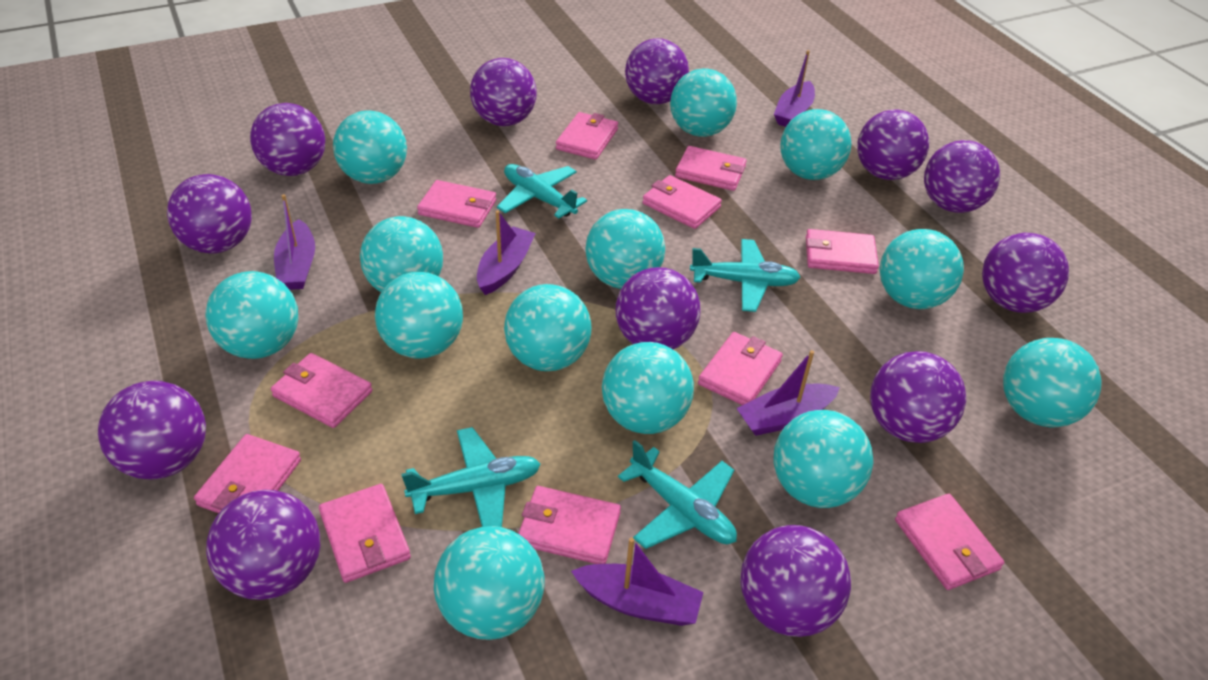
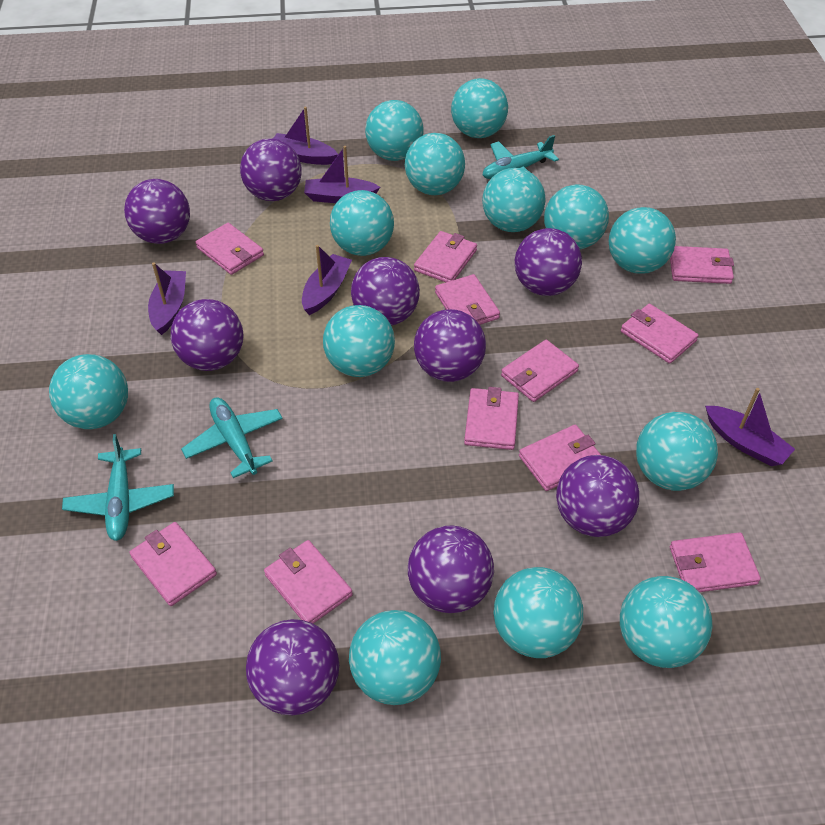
purple ball: [98,381,206,480] [167,174,252,254] [206,490,320,600] [250,103,325,176] [470,58,537,126] [616,267,701,349] [625,38,689,104] [740,525,851,637] [857,109,929,180] [870,351,966,443] [924,140,1000,213] [982,233,1069,313] = 12 -> [124,179,190,244] [171,299,244,371] [240,138,302,201] [246,619,339,715] [351,257,420,326] [408,526,494,613] [414,309,486,382] [515,228,582,296] [556,455,639,537] = 9
turquoise plane: [401,427,540,527] [497,164,587,218] [618,440,737,549] [690,239,801,312] = 4 -> [62,434,174,541] [181,397,283,478] [483,135,559,179] = 3

